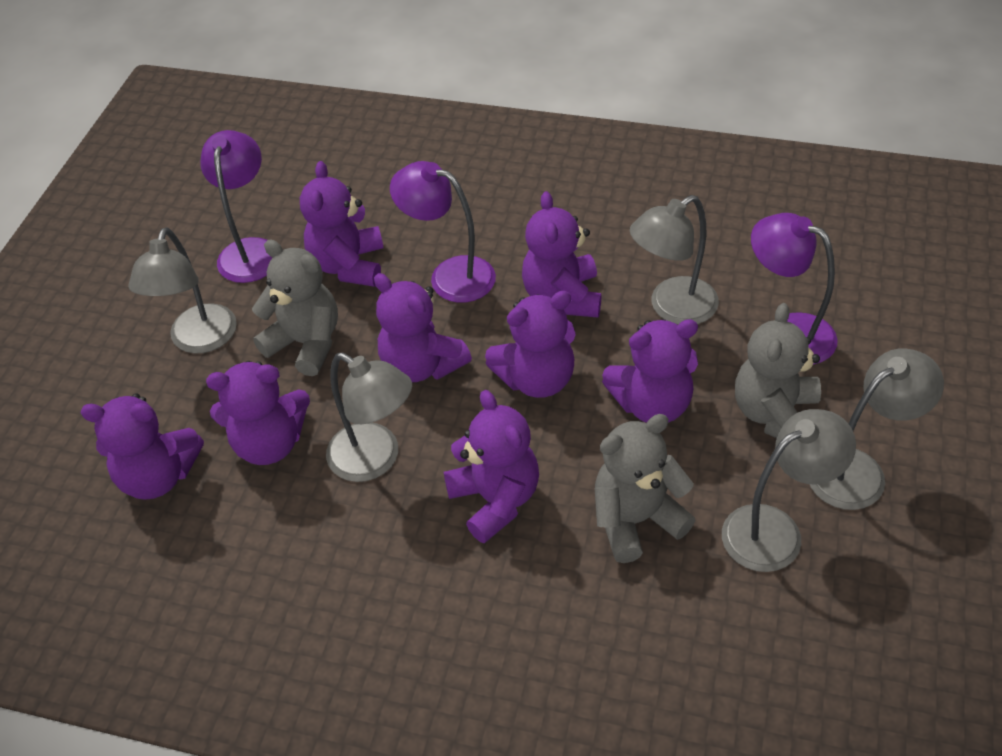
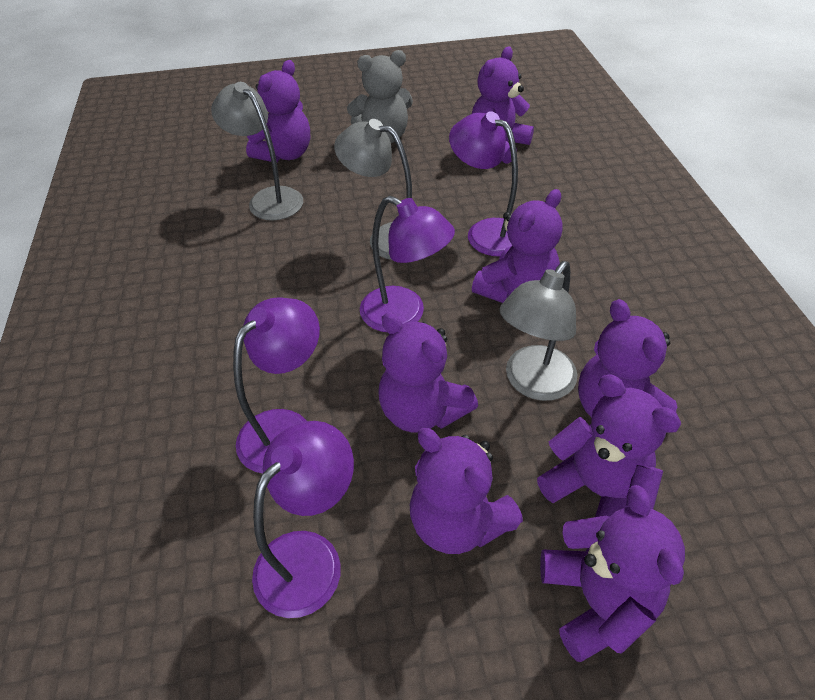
grey lamp: [128,227,237,354] [326,352,412,482] [630,195,719,325] [722,409,856,572] [810,348,944,510] = 5 -> [211,82,303,220] [334,119,412,260] [499,261,577,401] = 3
grey teddy bear: [252,240,338,376] [595,414,695,563] [735,303,821,438] = 3 -> [347,50,413,143] = 1
purple lamp: [200,130,272,283] [390,161,496,303] [751,213,838,365] = 3 -> [233,297,320,473] [252,421,354,618] [360,196,455,332] [449,111,518,256] = 4

